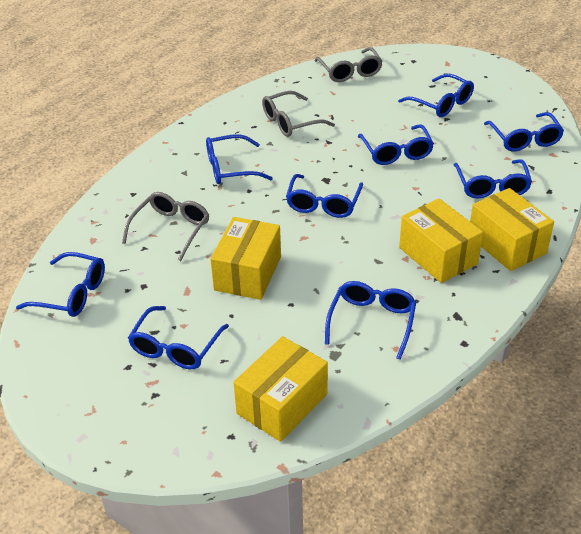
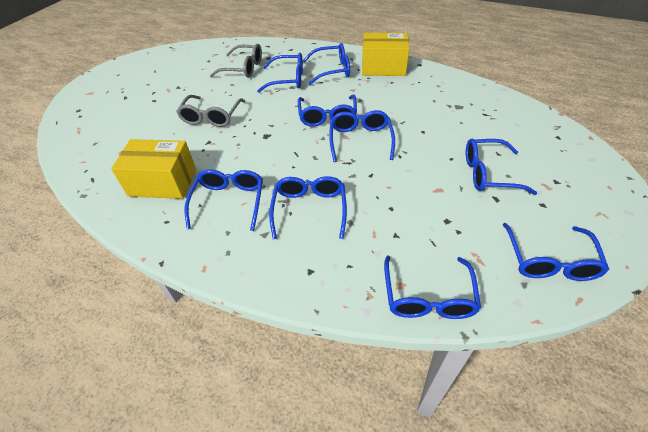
grey glasses: [122,192,209,261] [262,91,335,137] [315,47,383,82] = 3 -> [176,95,245,127] [210,44,262,78] = 2
yellow box: [210,217,281,300] [233,336,328,442] [399,198,483,283] [470,188,554,271] = 4 -> [111,139,196,199] [362,33,409,76] = 2

